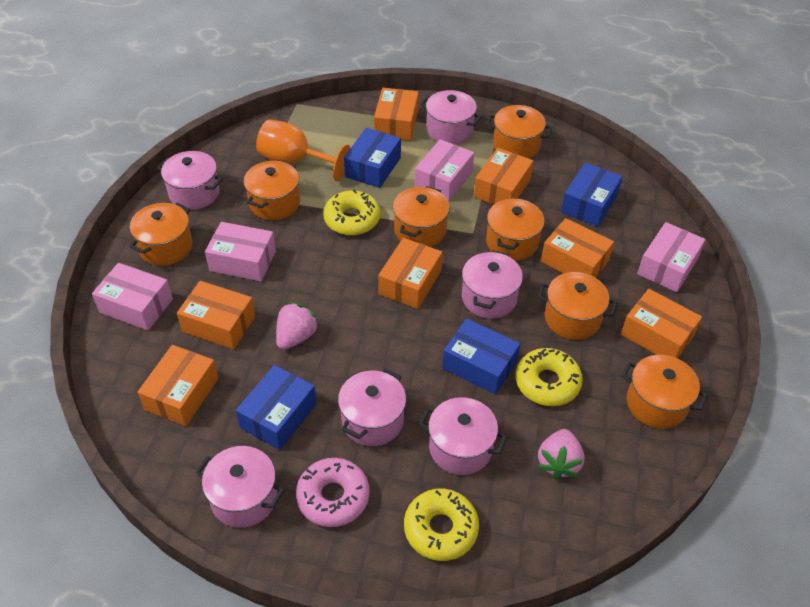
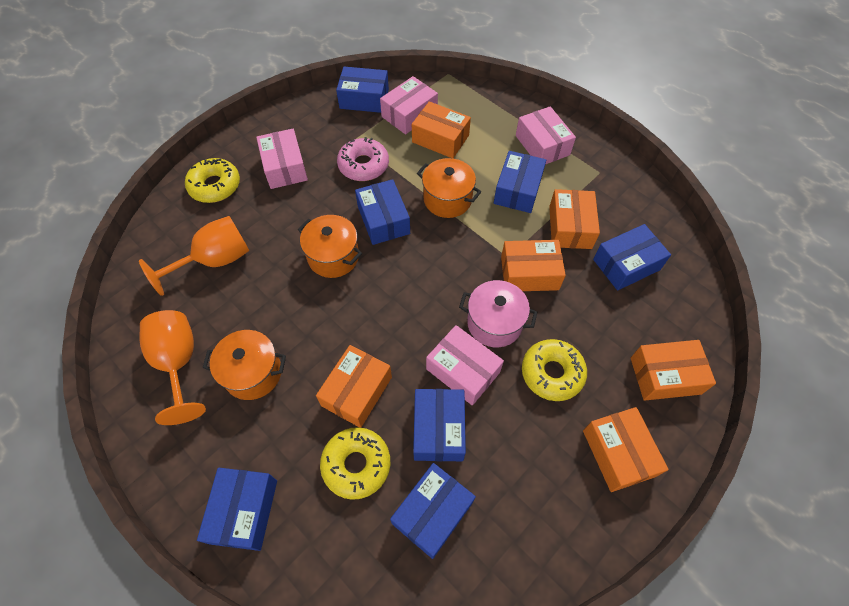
blue box: [236,365,317,450] [344,128,401,188] [442,318,520,395] [561,163,623,227] = 4 -> [197,468,277,551] [336,67,389,113] [355,179,410,245] [390,463,476,559] [413,389,466,461] [494,151,546,213] [593,224,671,291] = 7
orange box: [137,345,219,426] [177,281,255,349] [374,88,419,141] [378,238,442,309] [474,148,533,205] [541,218,614,278] [621,289,702,358] = 7 -> [316,345,392,428] [412,101,471,158] [501,240,566,291] [549,189,600,249] [583,407,669,492] [631,340,716,401] = 6
orange goblet: [256,119,350,181] = 1 -> [139,216,249,296] [140,310,206,425] = 2
orange pot: [129,203,193,266] [244,160,300,220] [393,186,450,247] [486,105,552,159] [486,198,545,261] [538,272,617,340] [622,355,708,429] = 7 -> [203,330,286,400] [298,215,362,278] [417,158,481,218] = 3
pink pot: [157,151,223,210] [196,446,284,528] [338,368,406,446] [419,397,507,475] [420,90,482,144] [462,250,523,319] = 6 -> [459,280,538,347] = 1
pink strawberry: [276,302,320,350] [537,429,585,480] = 2 -> none = 0

